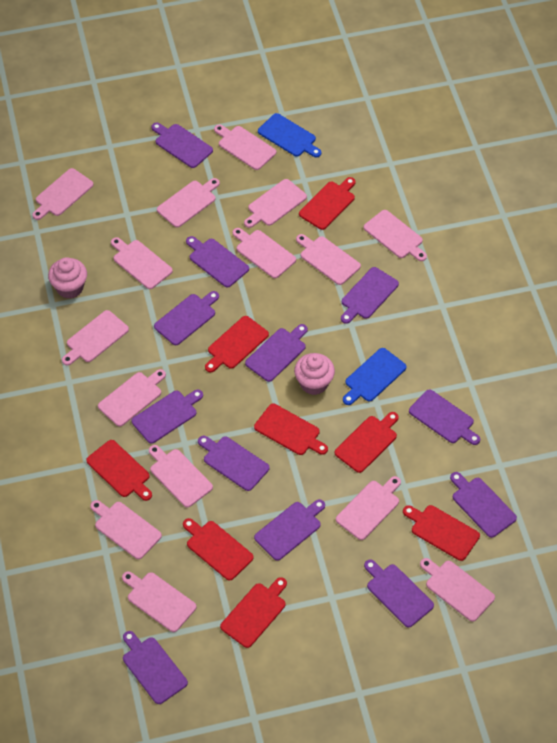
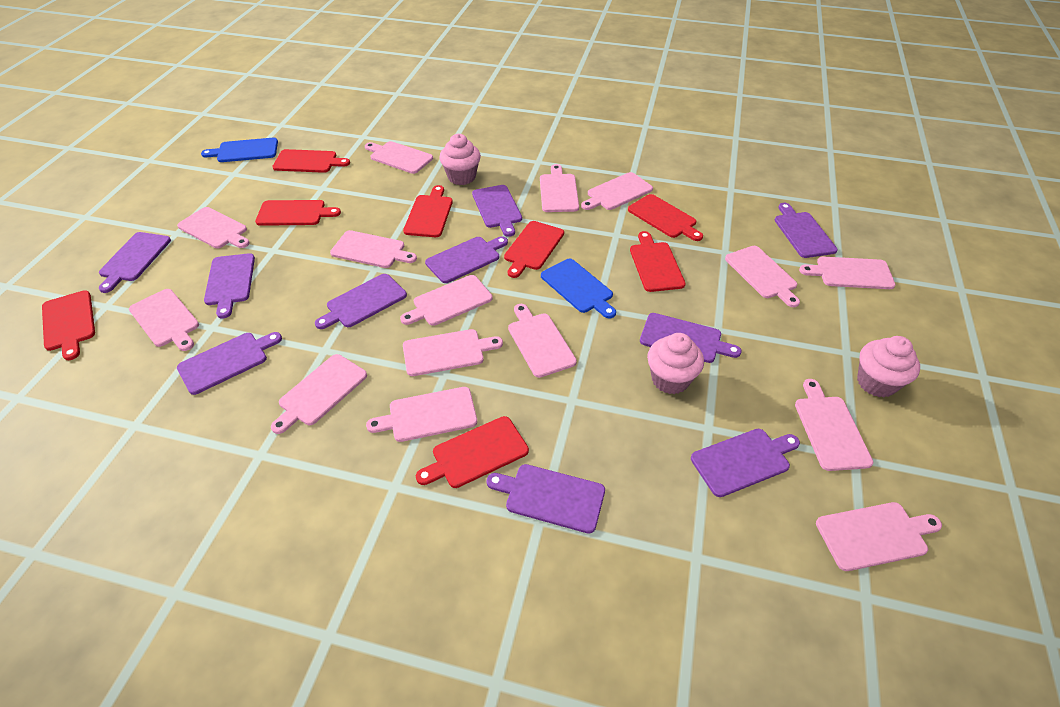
pink cupcake: [48,257,87,299] [294,353,335,395] = 2 -> [439,134,481,185] [647,333,704,394] [857,336,920,397] = 3
purple cutting board: [123,631,188,704] [132,390,203,444] [151,122,213,168] [154,291,219,345] [186,236,249,288] [198,436,270,491] [245,324,308,382] [254,499,325,561] [341,267,399,324] [364,559,434,627] [409,389,480,445] [450,472,517,538] = 12 -> [99,232,171,293] [177,332,282,395] [204,253,255,318] [315,274,407,329] [425,236,508,283] [472,185,522,237] [486,464,605,534] [640,313,741,363] [691,429,800,497] [775,203,838,258] = 10

